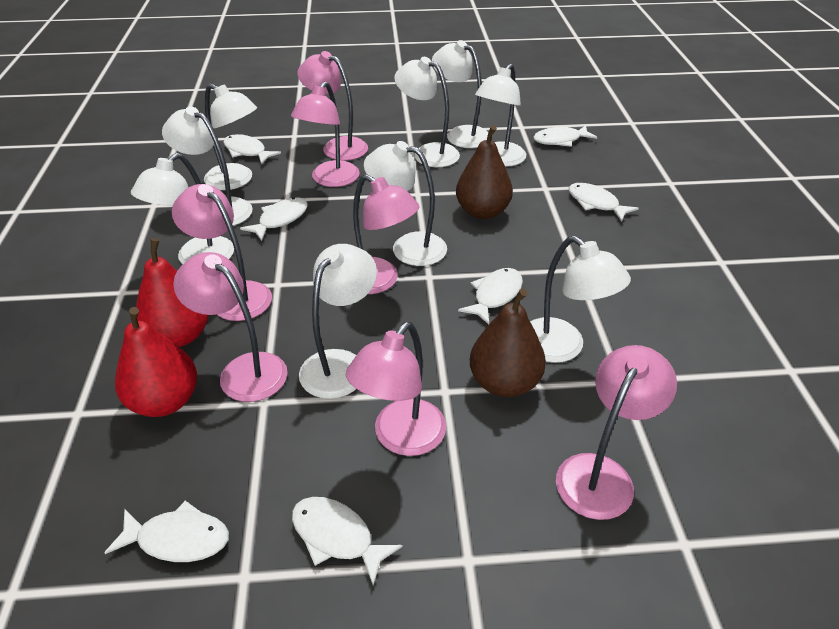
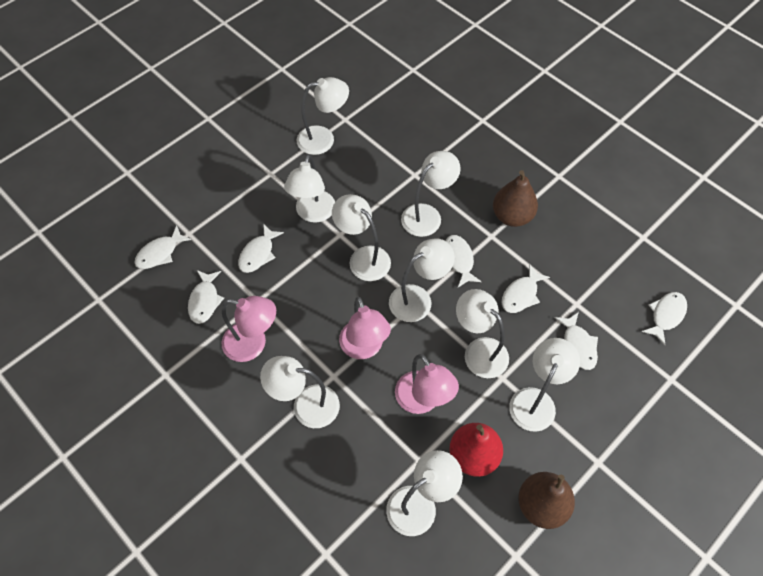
pink lamp: [172,184,272,321] [173,252,288,402] [291,81,360,187] [297,51,368,161] [346,322,446,456] [353,174,419,294] [556,345,677,520] = 7 -> [222,296,276,362] [339,297,391,359] [395,354,459,414] = 3
red pear: [115,307,197,417] [136,238,208,347] = 2 -> [449,423,503,477] = 1

